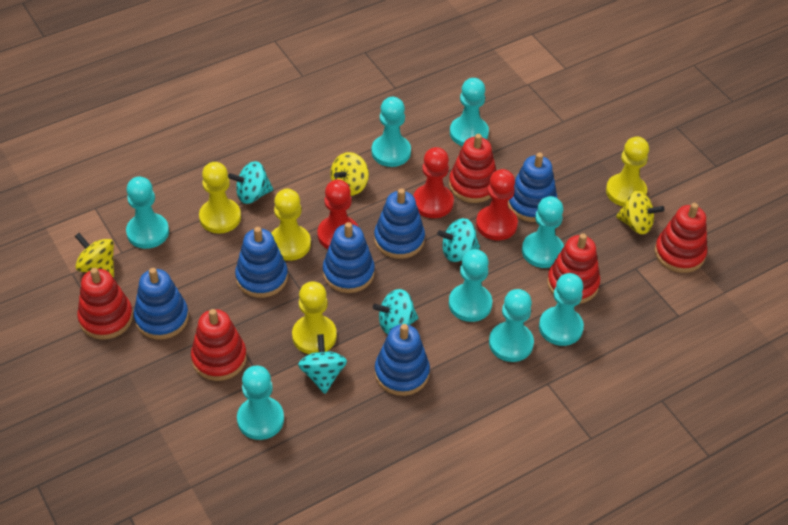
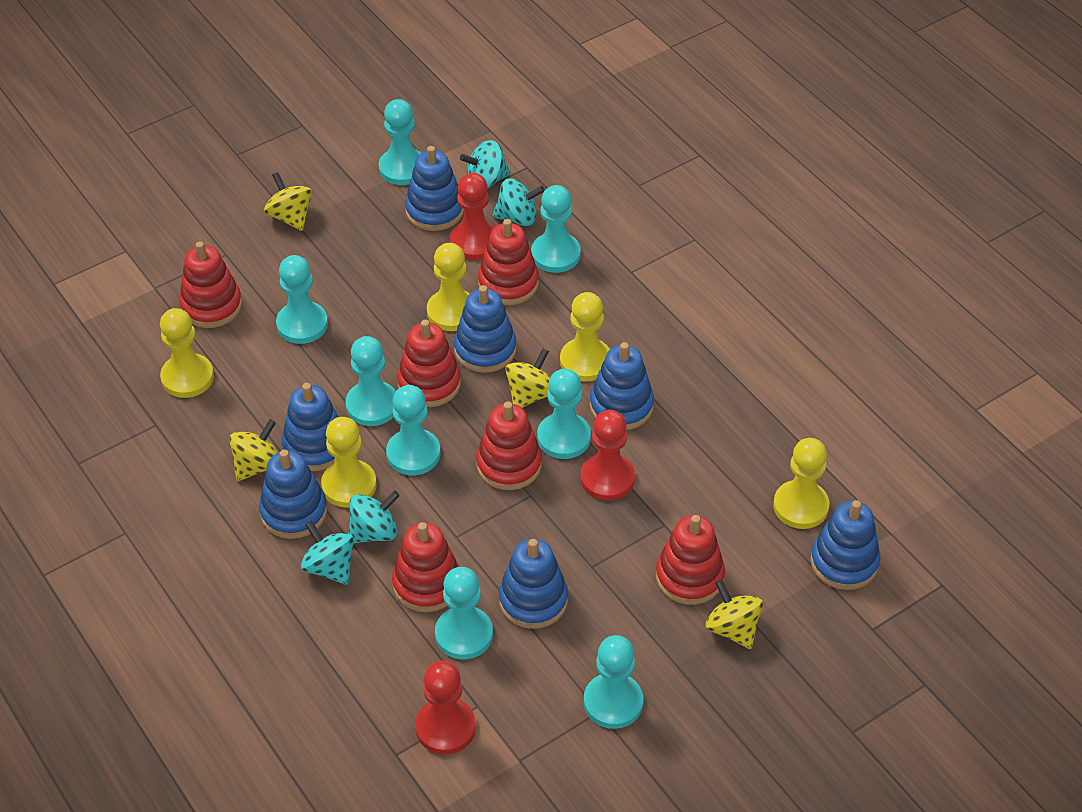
blue stacking toy: [134,268,189,340] [235,227,288,298] [323,222,375,293] [374,188,425,259] [375,324,430,396] [508,153,557,222] = 6 -> [259,449,327,539] [282,383,339,471] [405,146,464,231] [454,285,517,373] [499,539,568,629] [590,342,654,430] [810,500,880,590] = 7
red stacking toy: [77,268,133,340] [191,309,247,381] [449,134,496,203] [547,233,600,304] [655,203,707,273] = 5 -> [179,241,242,328] [392,522,459,612] [397,320,461,407] [476,402,542,490] [478,219,539,305] [656,515,725,605] = 6
yellow pawn: [199,162,241,233] [271,189,311,261] [292,281,337,354] [606,137,649,206] = 4 -> [160,308,214,398] [321,417,377,508] [427,243,470,331] [560,292,610,381] [773,438,829,529] = 5
yellow spinning top: [75,233,114,277] [330,152,369,196] [616,191,665,234] = 3 -> [229,419,278,481] [264,172,312,231] [505,348,550,408] [706,580,763,649] = 4

